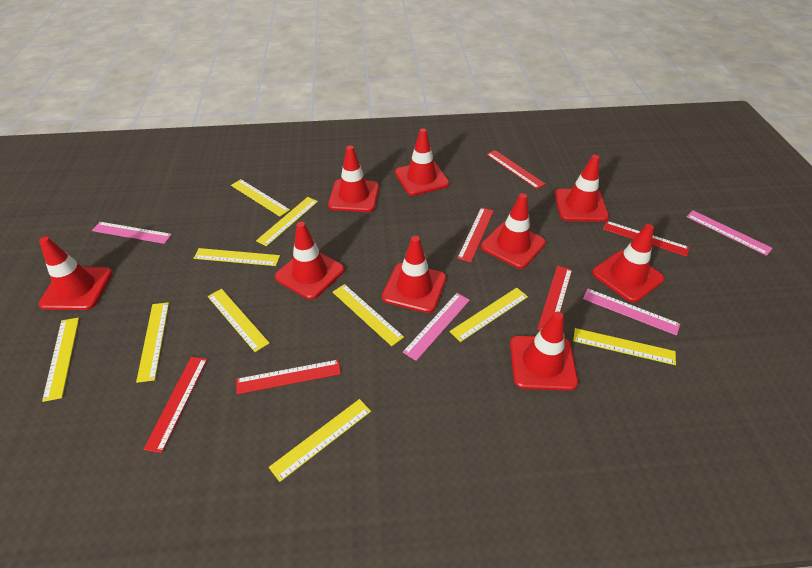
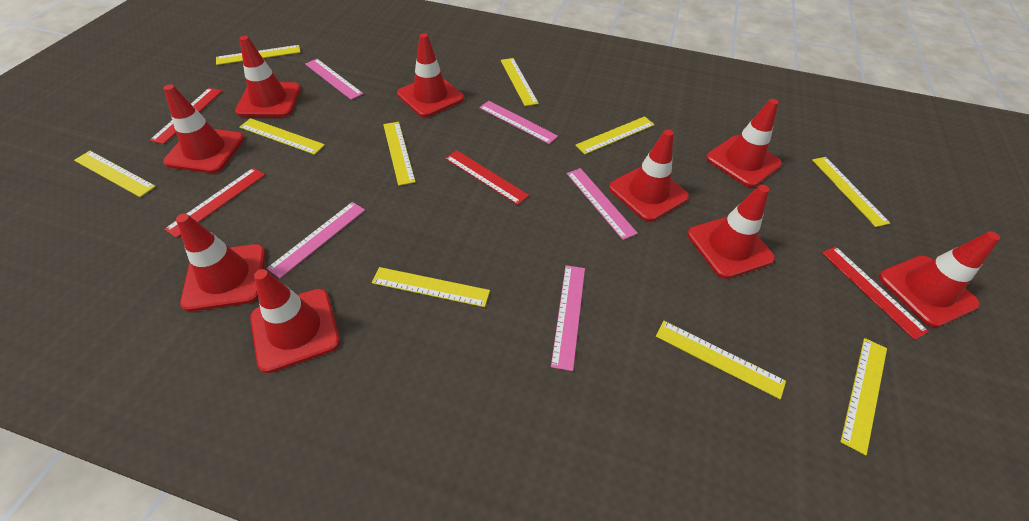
pink ruler: [92,222,172,244] [403,293,470,361] [583,289,680,335] [686,210,773,256] = 4 -> [267,202,365,278] [305,59,363,100] [479,101,558,144] [551,265,585,371] [567,168,638,240] = 5
red ruler: [143,357,207,453] [236,360,341,394] [457,208,494,262] [486,150,546,189] [537,266,572,330] [603,221,690,257] = 6 -> [149,88,222,144] [164,168,265,238] [445,150,529,205] [822,246,929,340] = 4

